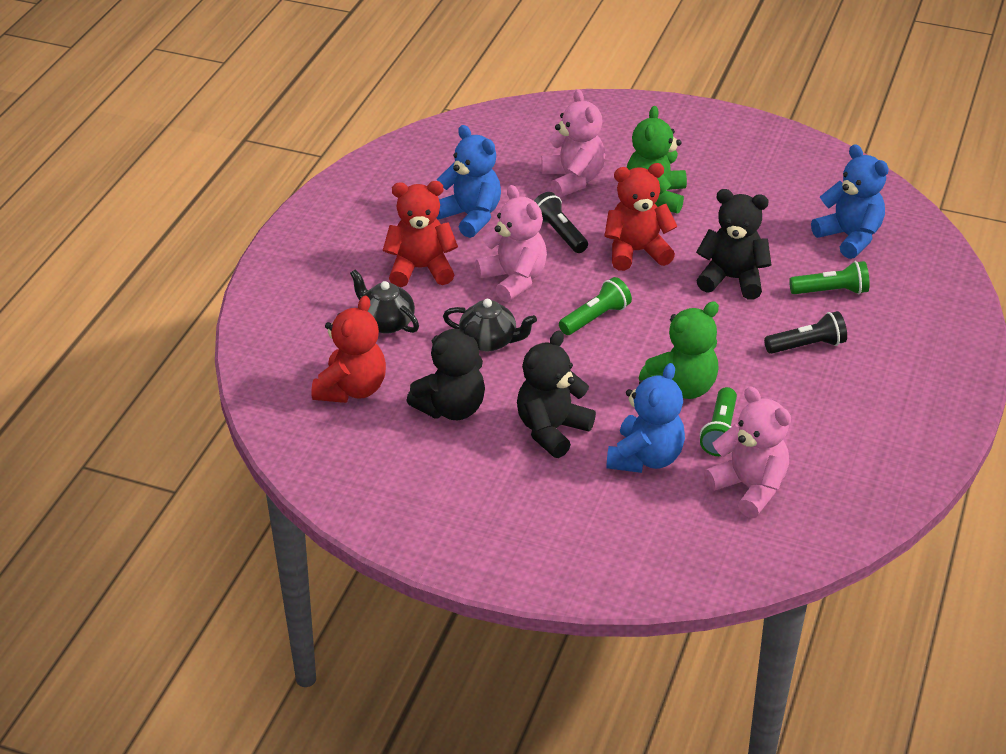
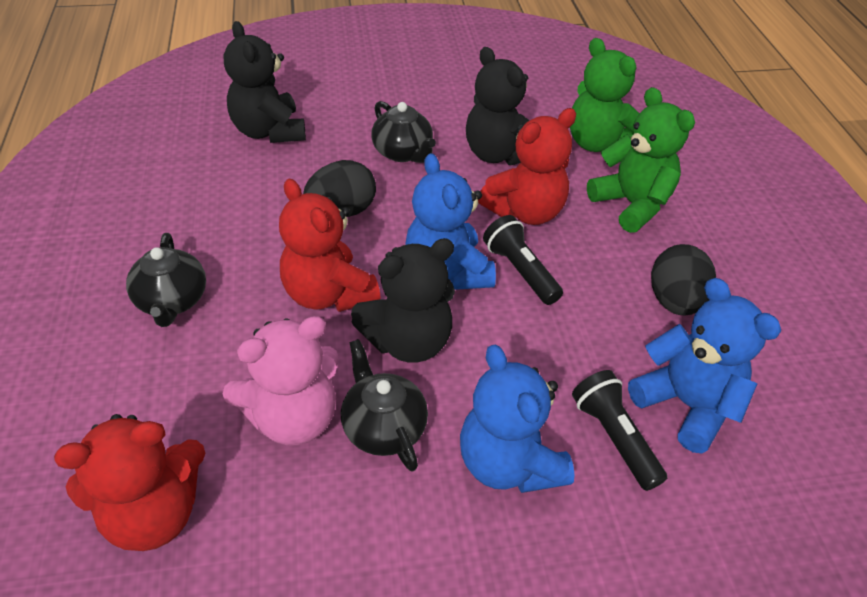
black egg: none = 0 -> [303,160,376,217] [651,244,716,315] = 2
black teapot: [350,269,419,334] [443,299,537,351] = 2 -> [126,233,206,327] [341,339,428,472] [371,101,436,163] = 3
green flashlight: [559,277,632,335] [700,387,737,456] [789,261,870,294] = 3 -> none = 0
pink teddy bear: [475,185,547,302] [541,89,605,197] [704,387,791,518] = 3 -> [223,316,339,446] = 1

